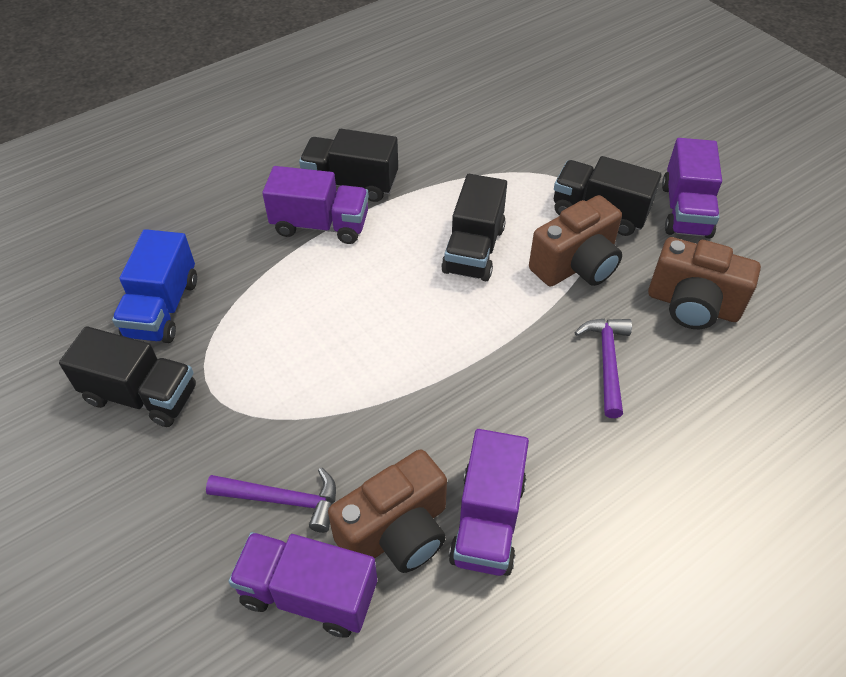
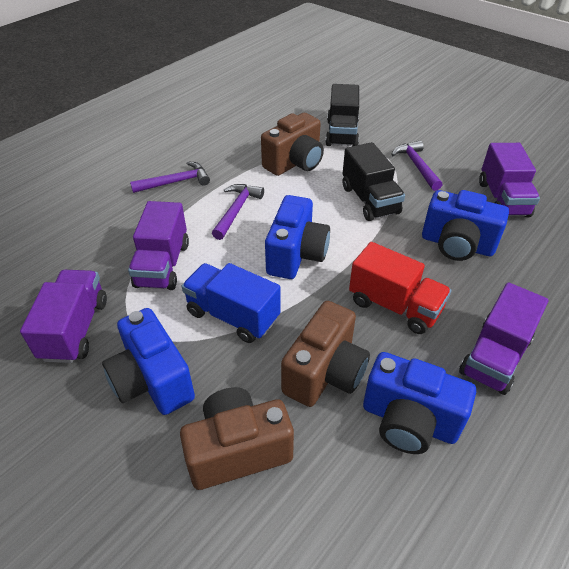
black truck: [59,326,196,427] [299,129,398,202] [441,174,507,281] [554,156,662,236] = 4 -> [325,84,359,146] [343,142,405,221] = 2
blue camera: none = 0 -> [102,308,195,415] [265,195,330,279] [363,352,476,454] [422,190,509,261] = 4
purple hammer: [206,468,336,533] [574,319,632,418] = 2 -> [130,161,210,193] [212,184,264,240] [391,140,442,191] = 3
red truck: none = 0 -> [349,242,451,334] = 1

